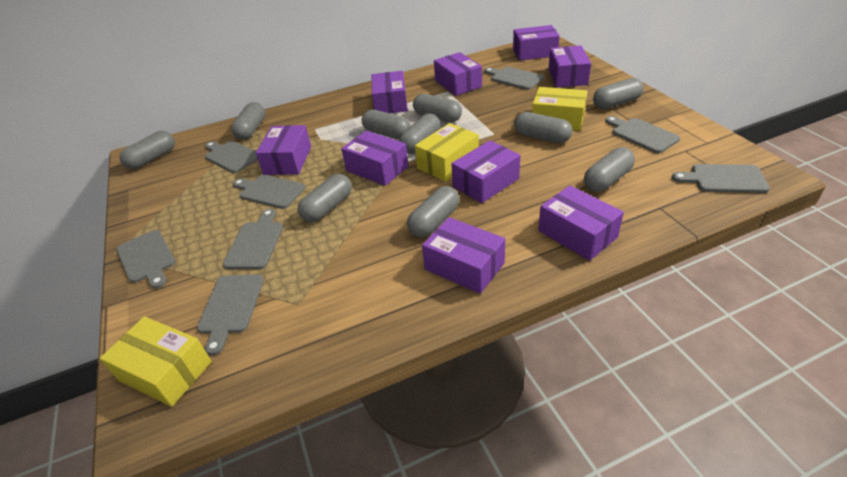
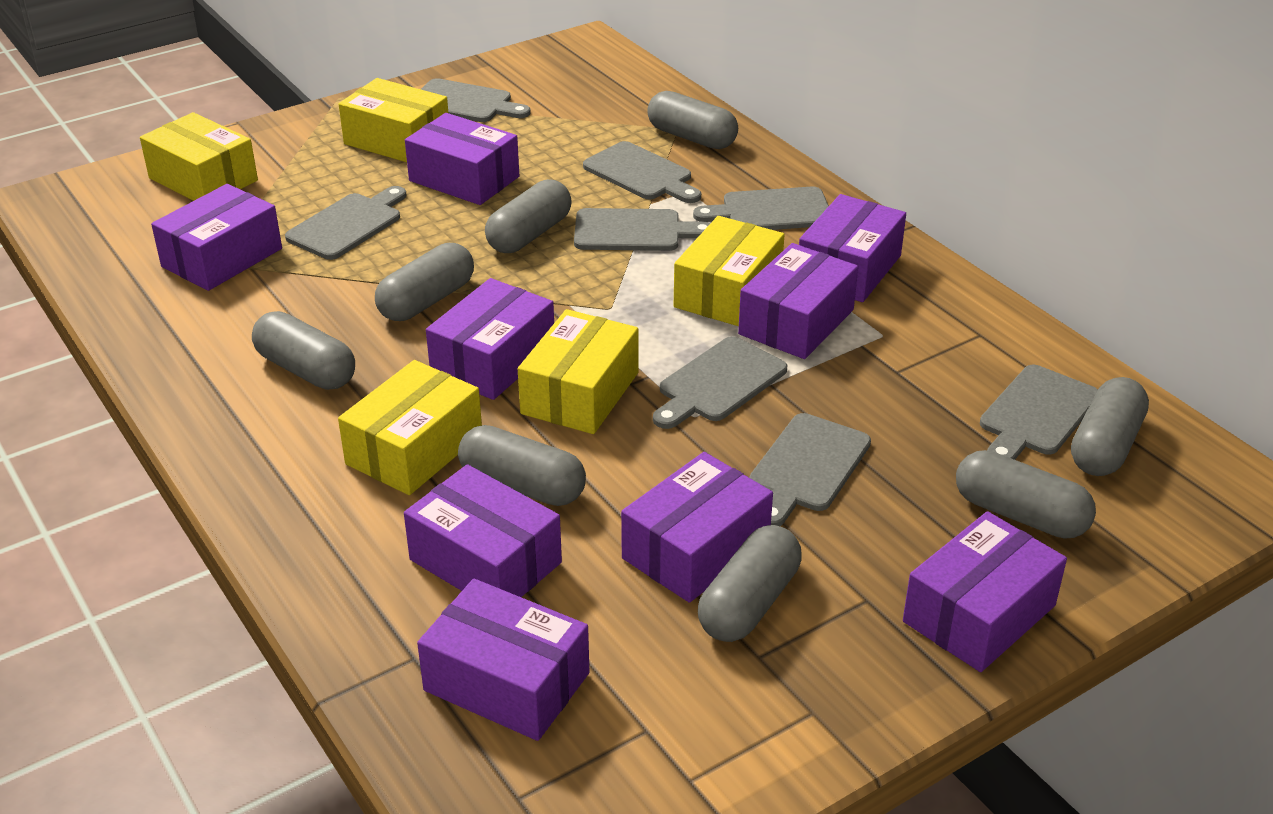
grey capsule: [120,131,175,169] [231,102,265,140] [298,174,352,222] [362,110,411,139] [399,114,440,154] [407,186,459,237] [413,94,462,122] [514,112,572,143] [584,147,635,192] [593,78,644,109] = 10 -> [252,311,355,390] [375,243,474,321] [458,425,586,506] [485,179,572,253] [647,91,738,149] [698,525,802,642] [956,450,1096,539] [1071,377,1149,476] = 8
yellow box: [100,316,212,407] [415,123,479,182] [532,87,588,131] = 3 -> [140,112,258,201] [338,360,482,495] [339,78,448,162] [518,309,638,434] [674,216,784,326] = 5

